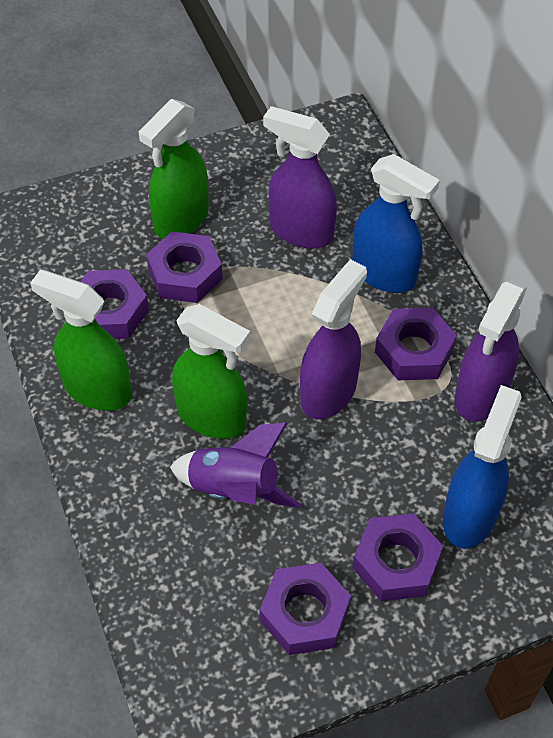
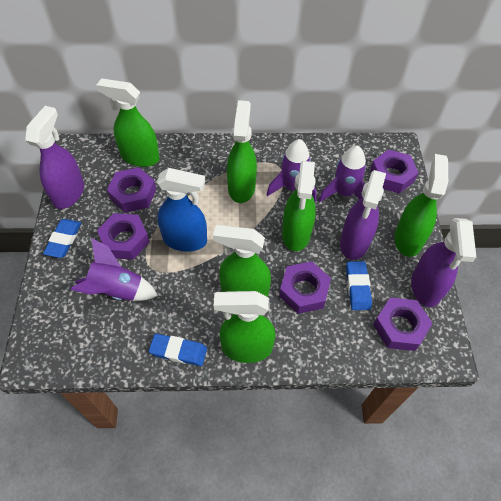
blue eraser: none = 0 -> [43,219,81,258] [149,334,207,366] [346,261,372,310] = 3
blue spray bottle: [352,154,440,293] [443,385,522,549] = 2 -> [157,168,207,252] = 1
green spray bottle: [30,270,132,411] [139,99,209,239] [172,304,250,439] = 3 -> [96,78,160,167] [213,225,271,297] [214,291,276,363] [227,100,257,203] [282,161,316,251] [394,154,448,257] = 6
purple rocket: [170,423,301,508] = 1 -> [71,238,158,301] [267,139,317,202] [318,146,366,203] = 3

